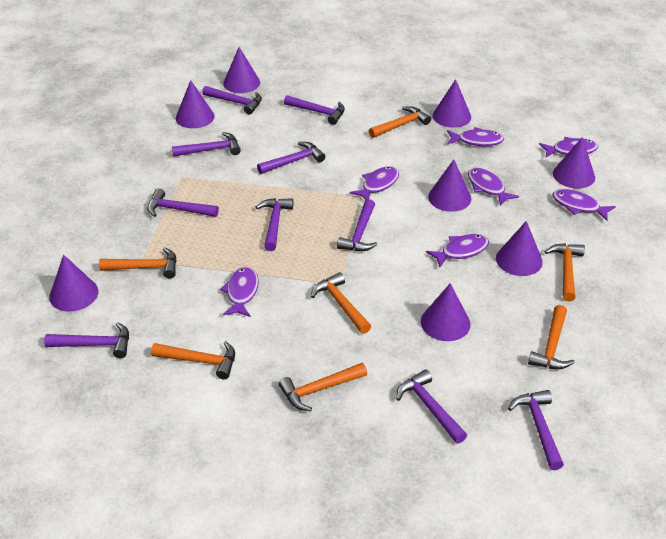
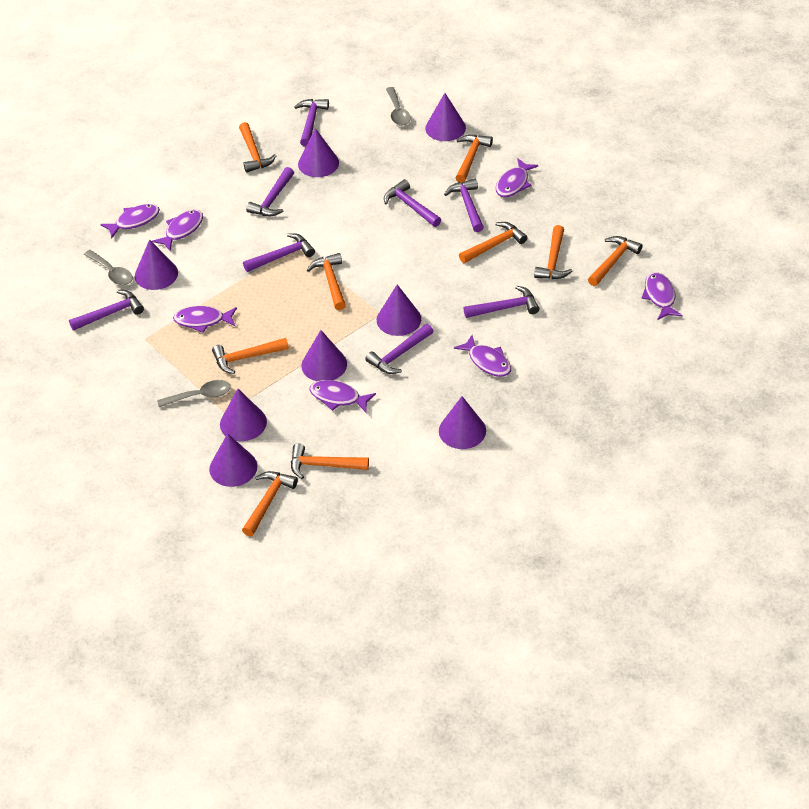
grey spoon: none = 0 -> [84,250,133,285] [157,380,231,407] [386,87,411,126] = 3
orange hammer: [99,247,177,278] [151,341,235,380] [279,363,367,411] [311,272,371,334] [369,106,431,138] [528,305,575,369] [545,243,585,301] = 7 -> [212,338,289,374] [239,122,277,172] [242,471,298,536] [291,443,369,479] [307,253,346,310] [456,134,493,183] [459,222,528,263] [534,225,572,279] [588,236,643,286] = 9
purple hammer: [44,322,129,358] [147,188,219,217] [172,132,241,157] [202,86,262,115] [256,198,293,251] [257,142,325,174] [284,95,345,125] [337,199,377,251] [396,369,467,444] [508,390,564,470] = 10 -> [69,290,144,331] [243,233,315,272] [246,167,294,216] [294,99,329,147] [365,324,434,374] [384,179,441,227] [444,179,484,232] [464,286,539,318] = 8

